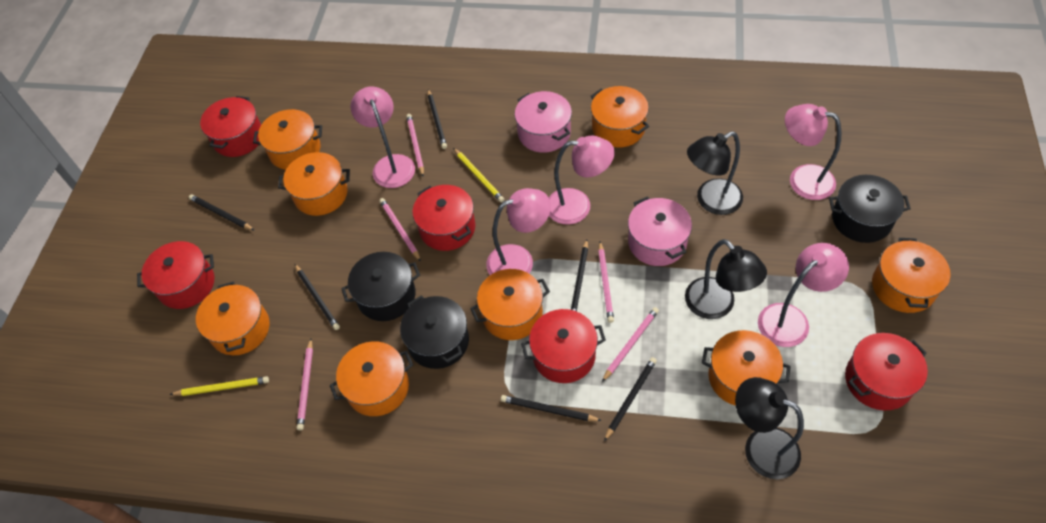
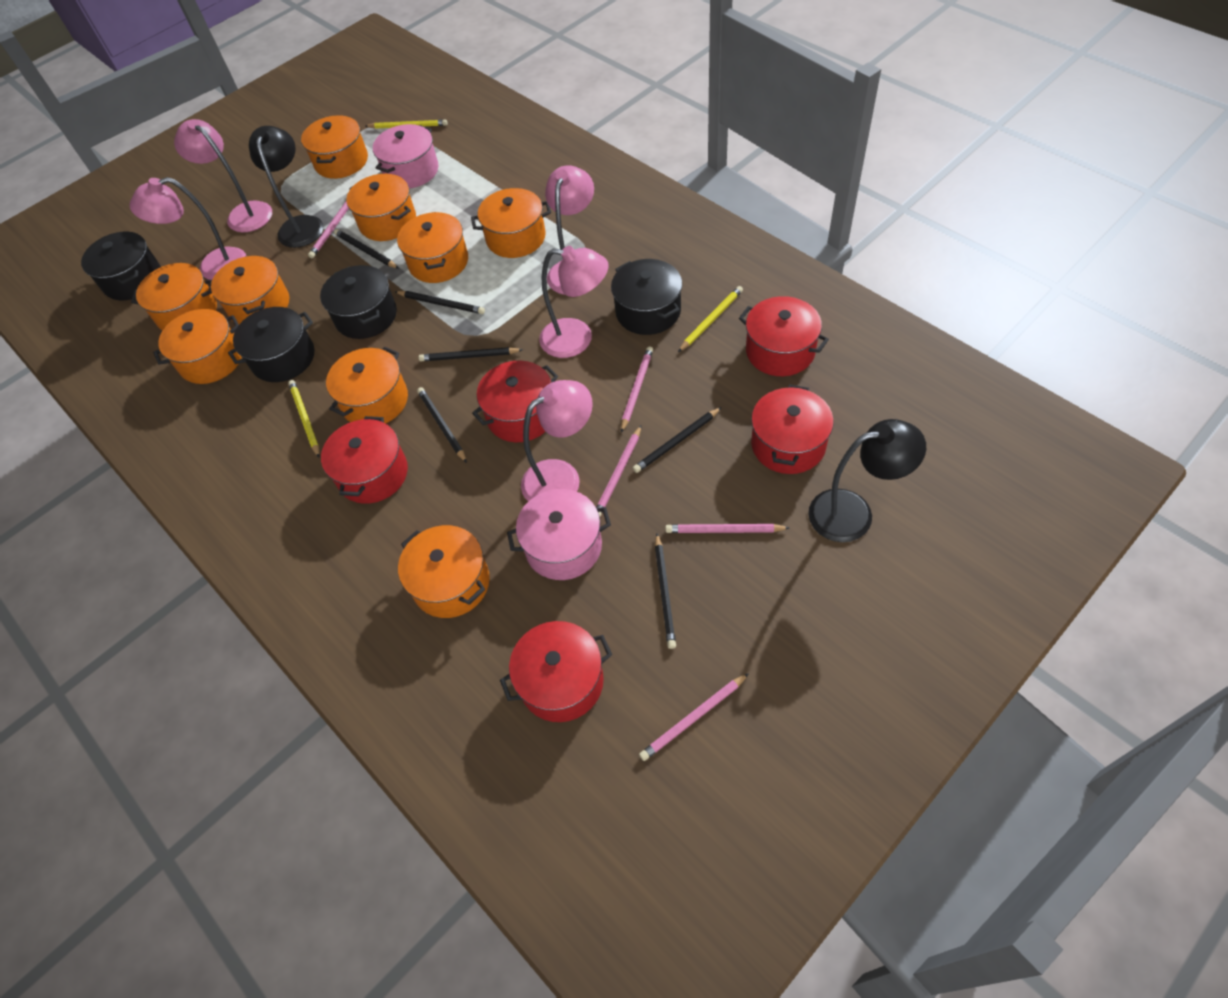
black lamp: [685,239,767,319] [687,131,743,215] [735,377,804,479] = 3 -> [249,126,324,248] [808,419,926,542] = 2
black pot: [341,252,420,321] [400,295,469,369] [829,175,911,243] = 3 -> [81,231,161,300] [228,307,314,382] [320,265,397,339] [611,259,682,335] = 4
orange pot: [196,281,270,355] [253,109,322,170] [278,152,350,216] [330,341,413,416] [470,269,550,340] [591,86,649,148] [702,330,791,406] [872,238,951,313] = 8 -> [131,263,217,331] [153,309,242,384] [211,256,289,324] [301,115,368,179] [326,347,408,424] [347,174,416,241] [397,212,468,283] [398,525,490,618] [471,188,551,258] = 9
yellow pencil: [169,376,269,396] [453,148,504,202] = 2 -> [288,380,320,458] [365,119,448,129] [678,286,743,352] = 3

